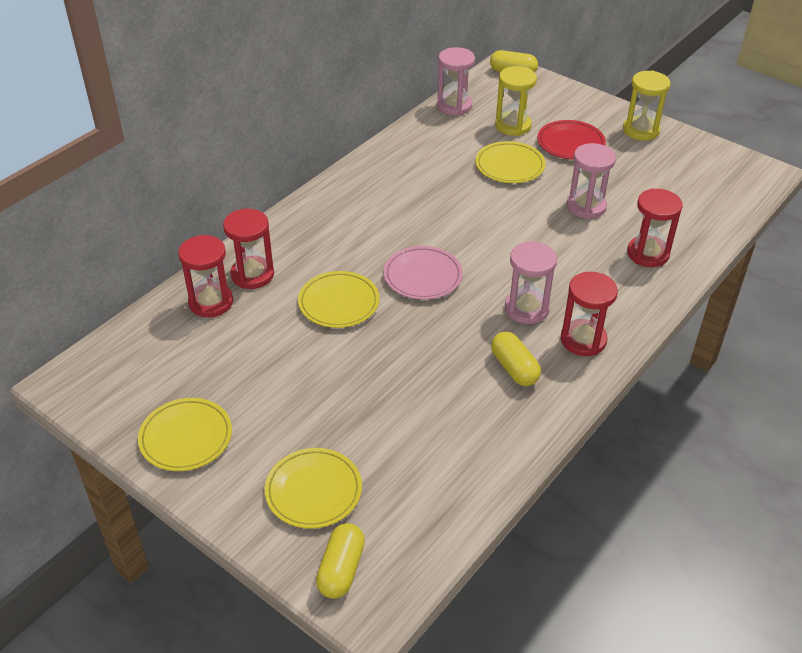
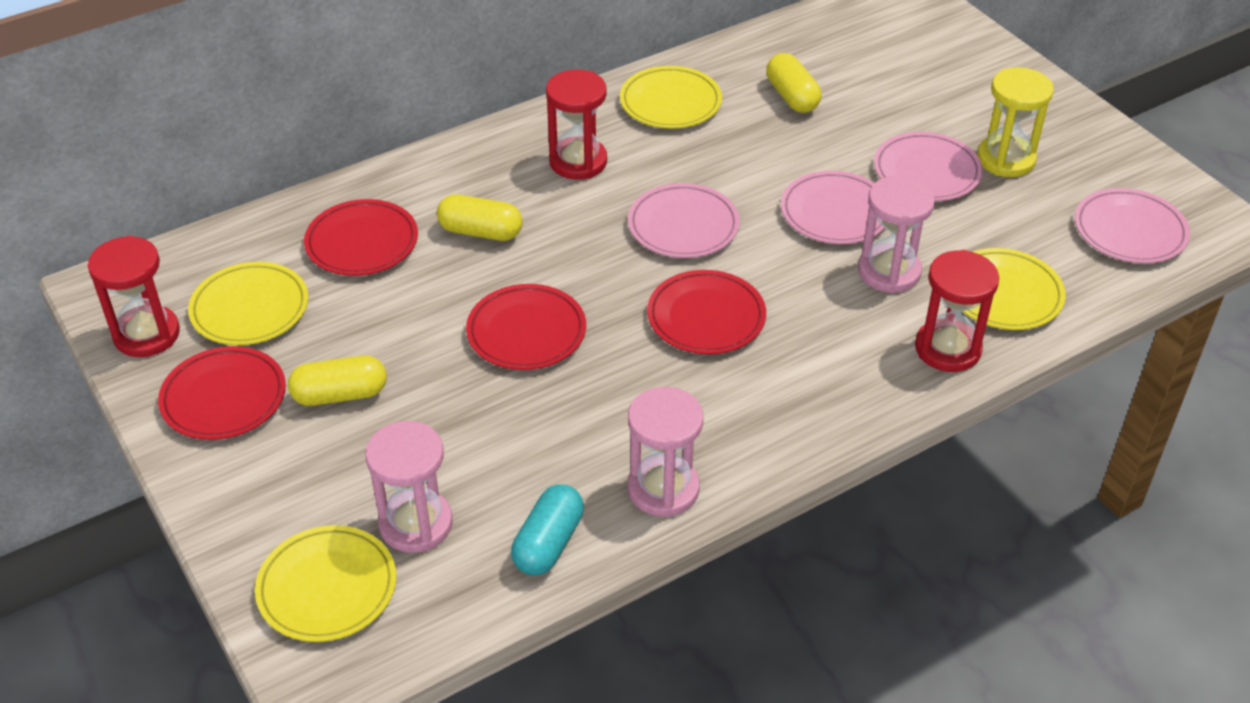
pink plate: [384,246,463,300] = 1 -> [628,183,740,258] [781,171,885,244] [874,132,983,201] [1075,188,1190,263] = 4
red hourglass: [178,235,233,317] [223,209,274,289] [561,272,618,356] [627,188,683,267] = 4 -> [88,236,180,357] [546,69,607,180] [915,250,999,372] = 3
red plate: [537,120,606,160] = 1 -> [158,346,286,440] [304,199,418,276] [466,284,586,370] [647,270,766,354] = 4
turquoise capsule: none = 0 -> [511,484,584,575] = 1
yellow hourglass: [495,66,537,136] [623,70,671,141] = 2 -> [977,67,1054,177] = 1

